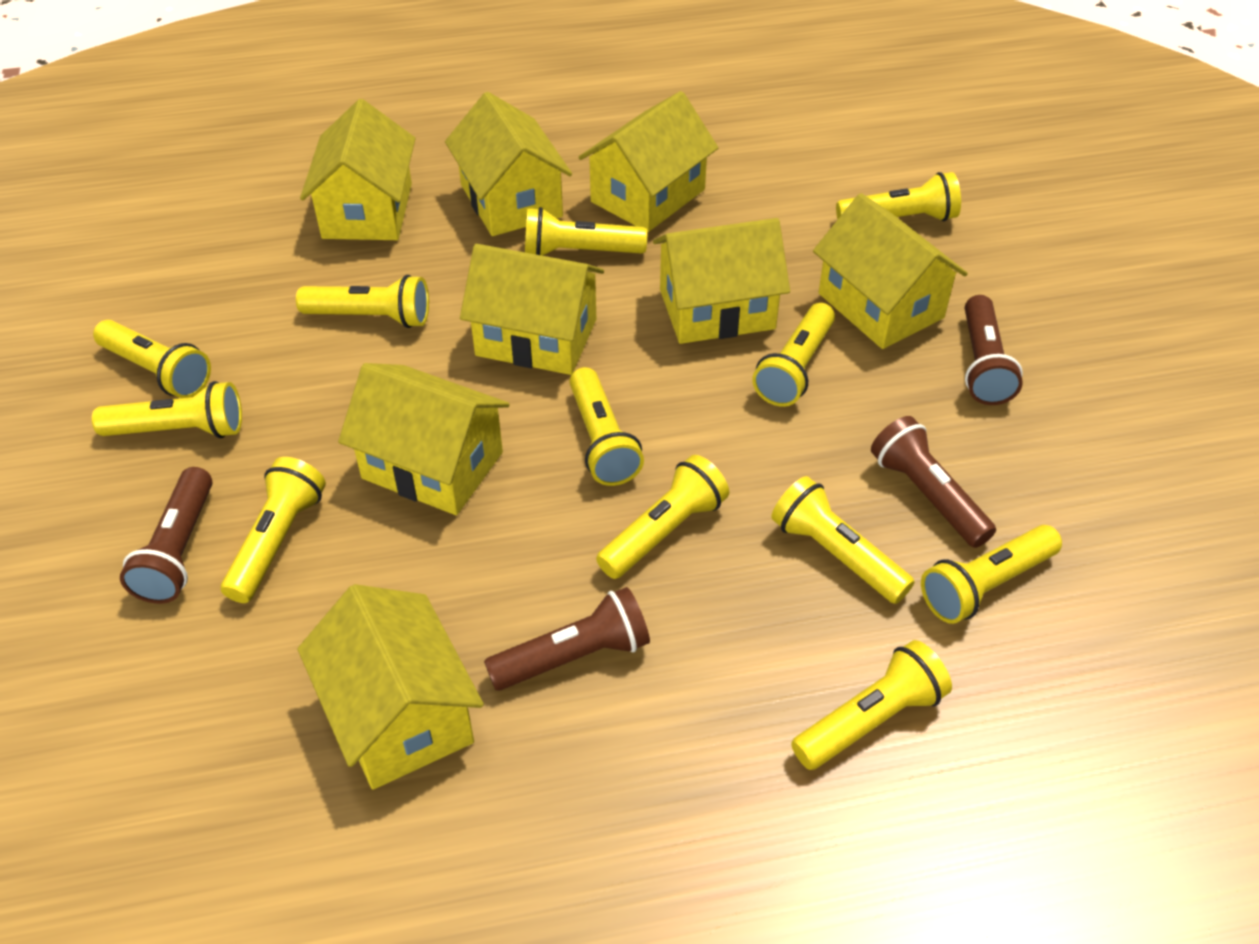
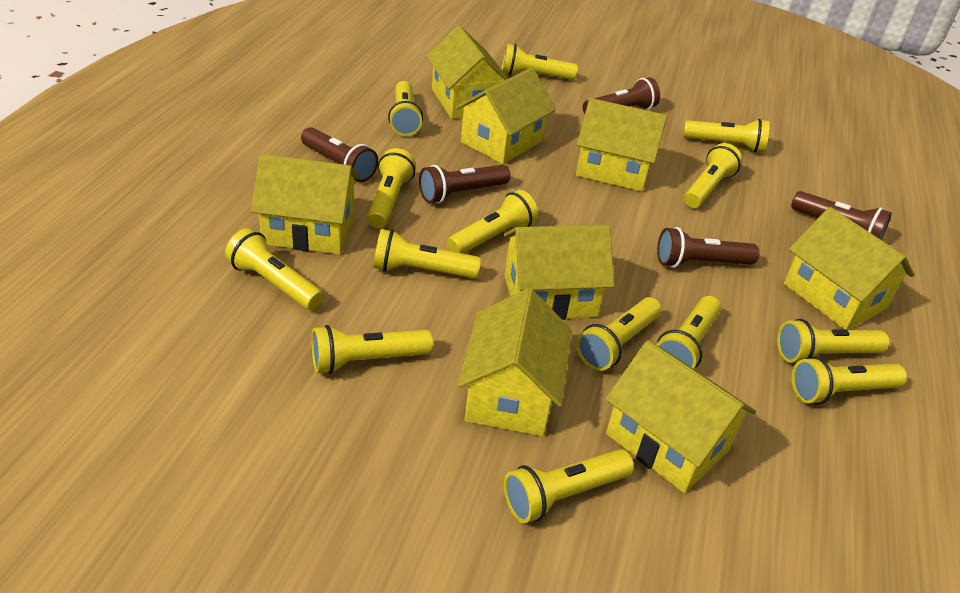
brown flashlight: [120,467,212,604] [484,587,650,691] [871,416,996,548] [965,295,1023,405] = 4 -> [301,127,378,182] [419,165,511,203] [583,77,660,114] [657,227,759,268] [791,191,892,240] = 5
yellow flashlight: [92,381,242,438] [93,320,211,398] [221,457,326,603] [296,275,429,328] [525,207,647,256] [569,367,644,486] [596,455,729,579] [752,303,835,407] [771,476,915,604] [791,640,952,770] [836,172,961,221] [921,525,1062,624] = 12 -> [225,228,323,310] [312,325,433,374] [367,148,416,228] [374,229,481,279] [388,81,423,136] [447,190,538,254] [502,44,578,80] [504,449,634,523] [576,297,661,371] [656,296,721,369] [683,119,770,152] [684,143,742,208] [777,319,890,363] [791,357,907,405] = 14

